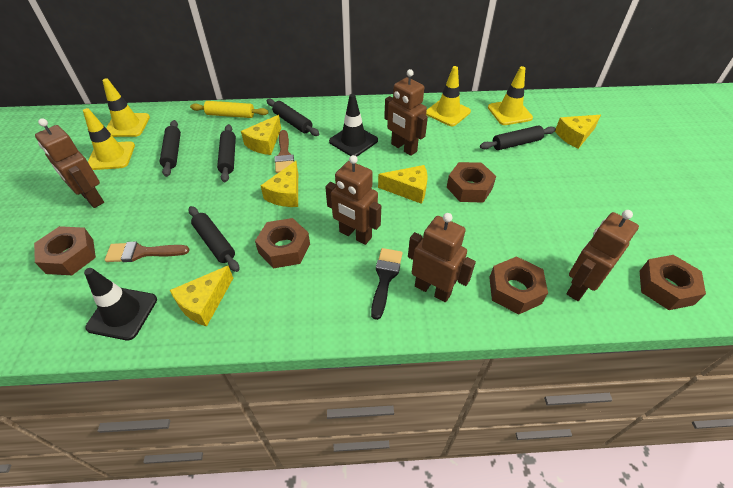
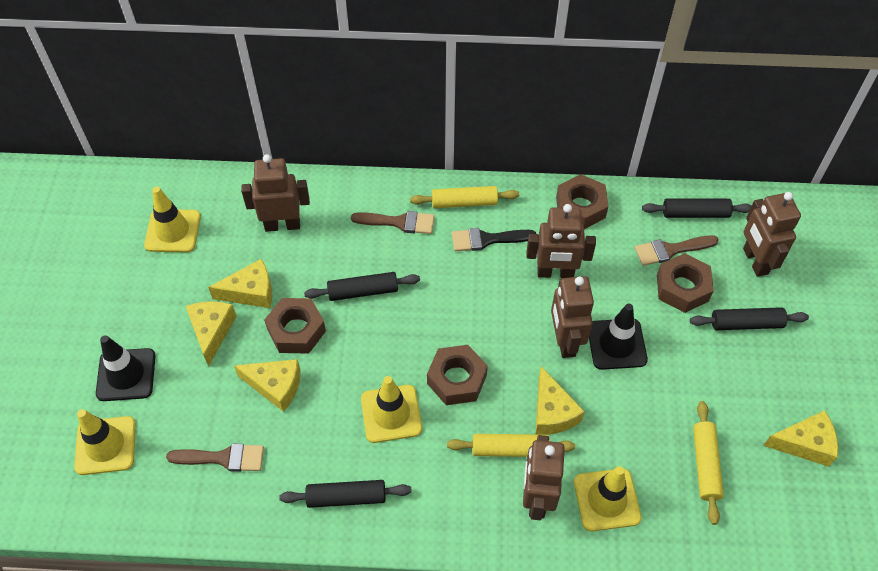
black rolling pin: [160,120,181,177] [188,206,239,272] [217,124,236,182] [267,99,319,136] [480,125,556,150] = 5 -> [279,480,412,508] [304,272,420,301] [642,198,752,218] [690,307,809,330] = 4
brown brush: [105,241,190,262] [275,130,294,173] = 2 -> [166,444,264,472] [351,211,435,234] [635,235,718,266] = 3
brown nut: [34,226,96,275] [255,218,310,268] [447,162,496,203] [489,256,548,315] [640,255,706,310] = 5 -> [264,298,326,354] [427,345,488,405] [556,174,608,229] [657,253,714,313] = 4
yellow rolling pin: [190,101,268,118] = 1 -> [410,186,519,208] [447,434,575,457] [693,401,724,525] = 3

